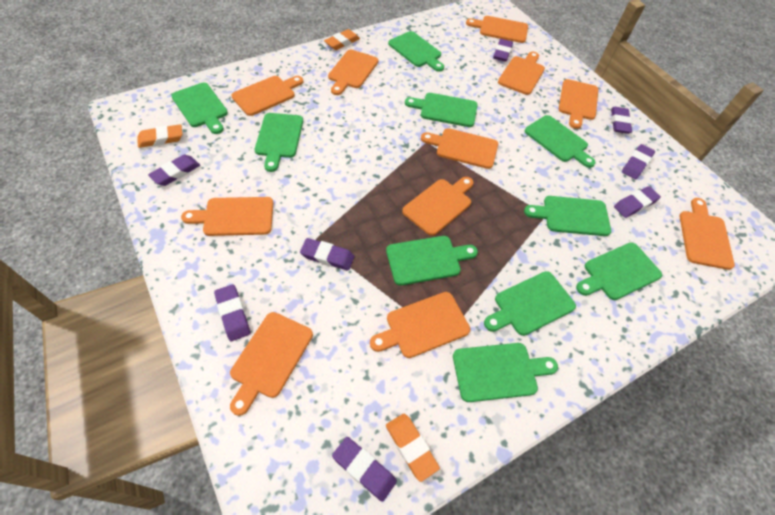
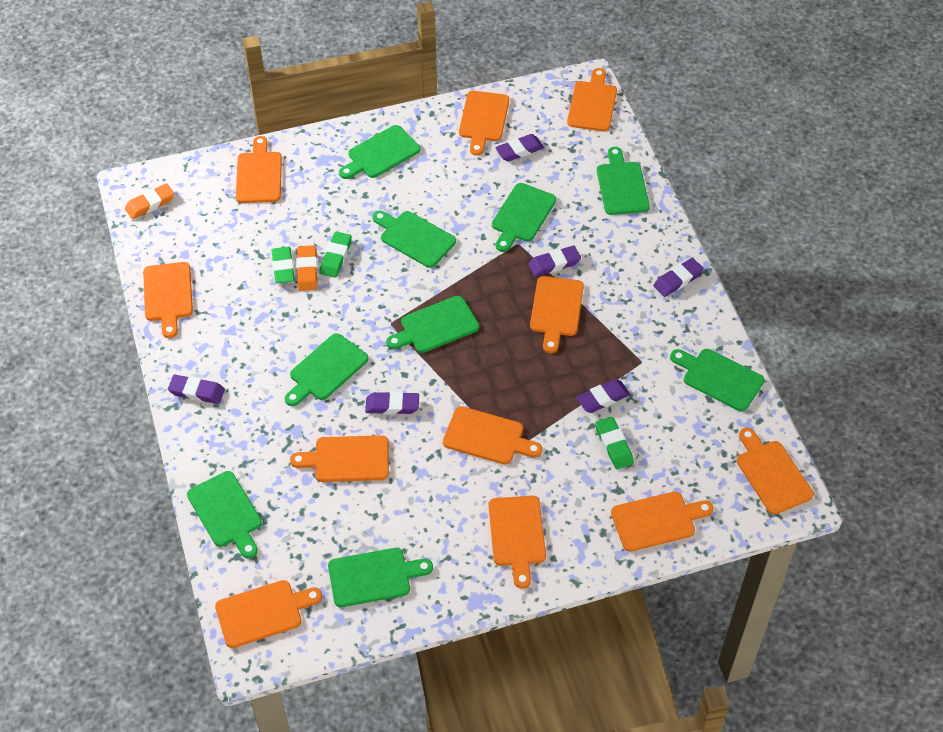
green cutting board: [171,82,228,134] [255,113,303,172] [386,236,478,286] [388,31,444,72] [405,93,478,127] [453,343,558,402] [484,271,576,336] [524,196,611,236] [525,115,596,168] [576,242,662,300] = 10 -> [187,471,262,559] [285,333,368,406] [328,548,433,607] [339,125,421,179] [372,211,456,268] [386,296,479,353] [492,183,556,252] [597,147,650,215] [670,349,764,412] = 9
green eraser: none = 0 -> [271,247,295,283] [320,232,352,278] [595,416,634,469] = 3
orange eraser: [137,124,182,148] [324,29,360,50] [386,414,440,482] = 3 -> [125,183,174,219] [297,245,318,291] = 2
purple eraser: [148,154,200,186] [214,284,250,341] [300,238,355,271] [332,437,397,502] [493,39,513,62] [611,107,632,134] [614,186,661,218] [622,144,655,179] = 8 -> [168,375,225,404] [365,391,419,415] [495,134,544,161] [528,245,581,277] [576,379,630,413] [653,258,704,297] = 6

